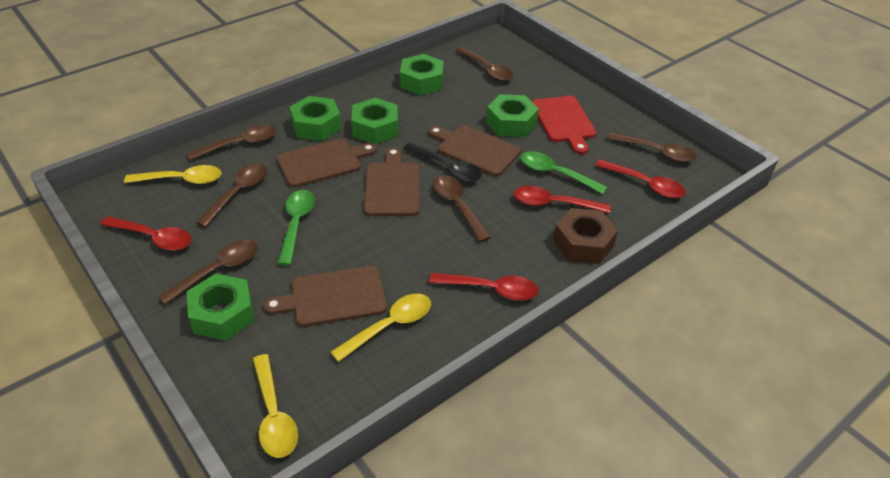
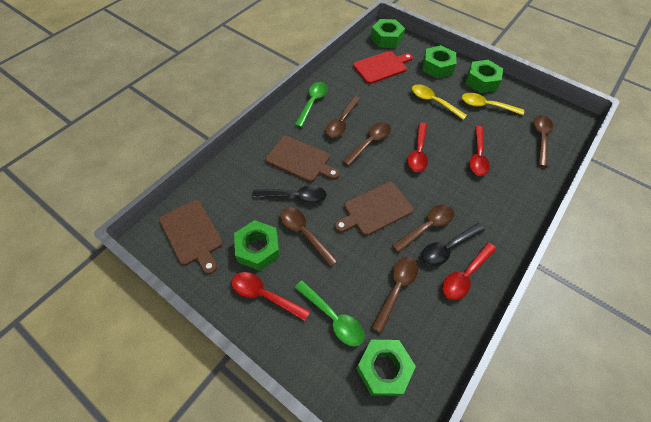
black spoon: [403,143,481,182] = 1 -> [253,185,326,203] [421,223,485,266] = 2
brown cutting board: [263,266,387,327] [276,139,377,187] [364,147,419,216] [428,125,521,176] = 4 -> [159,200,223,274] [266,136,339,182] [334,182,413,236] = 3
brown nut: [553,208,618,264] = 1 -> none = 0
yellow spoon: [124,165,222,184] [253,354,298,458] [331,294,431,362] = 3 -> [412,84,467,120] [462,93,524,115] = 2

